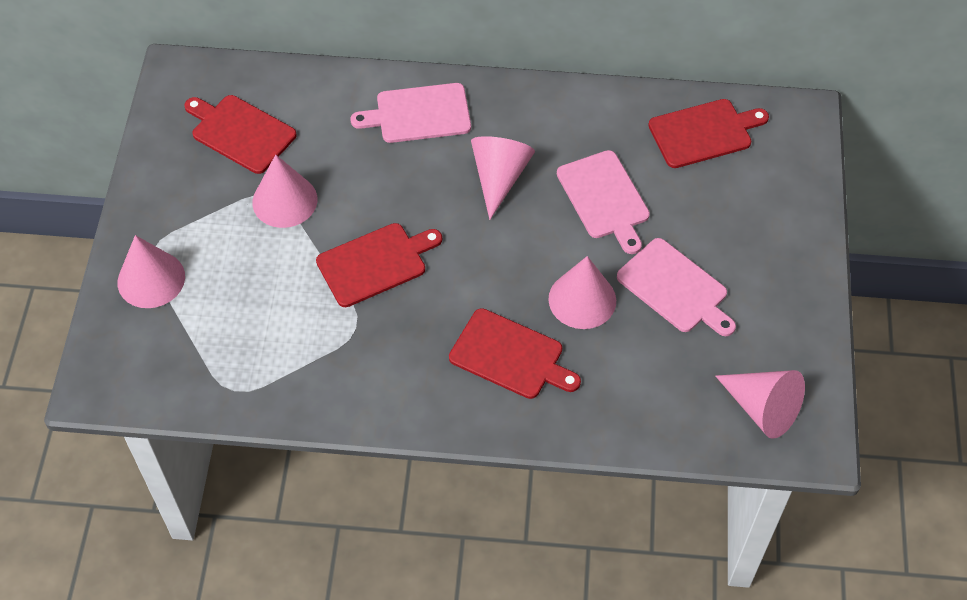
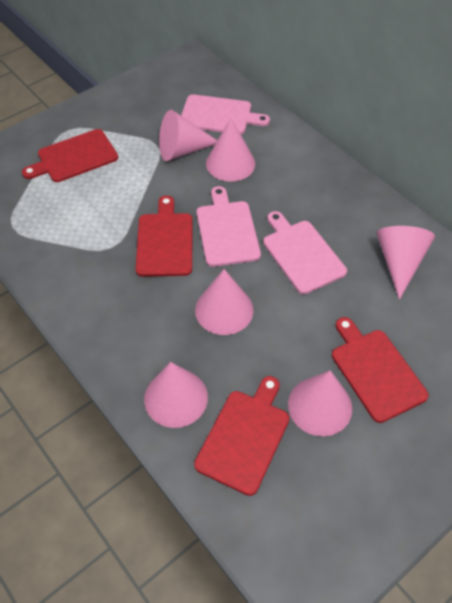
pink cone: [118,235,185,308] [252,154,317,228] [471,136,535,220] [548,256,616,329] [716,370,805,439] = 5 -> [144,362,208,428] [159,110,217,161] [195,269,253,335] [206,118,255,182] [288,371,352,436] [377,226,435,300] = 6

